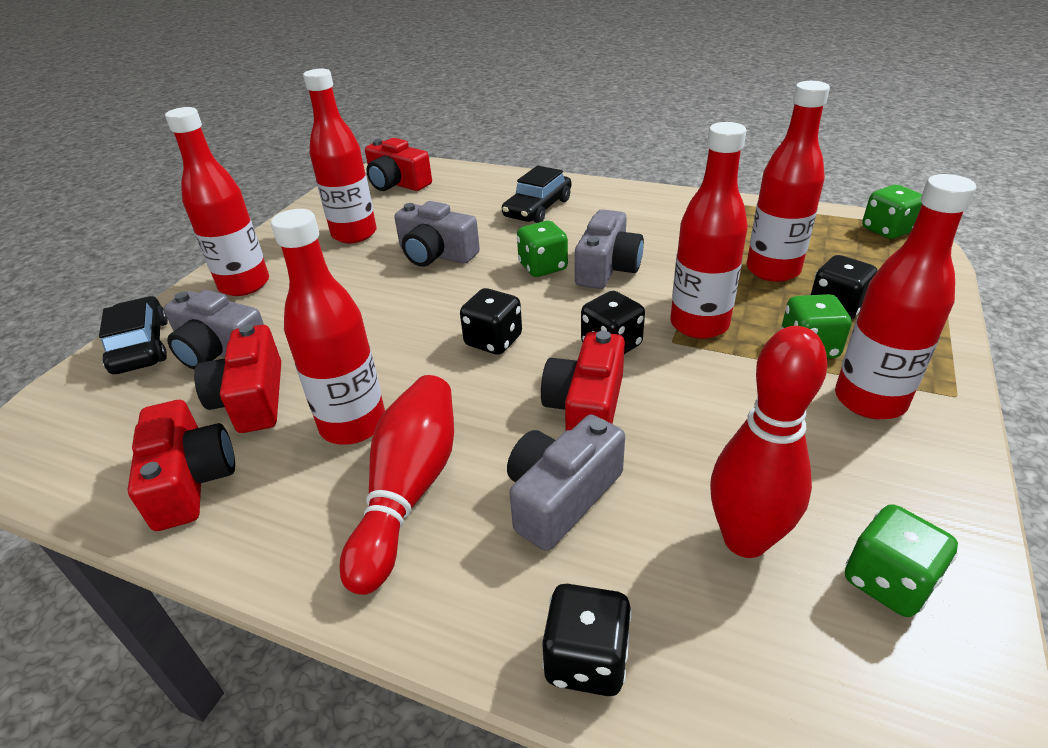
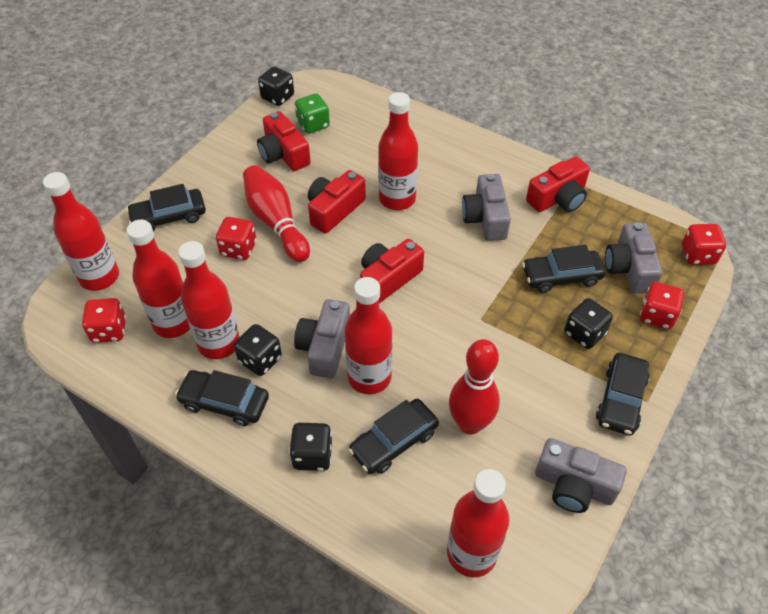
black car: [99,296,168,374] [502,166,571,223] = 2 -> [126,184,206,232] [175,370,269,426] [349,399,439,474] [522,245,605,293] [596,353,650,436] = 5
green dice: [517,221,568,277] [781,294,852,358] [845,504,958,617] [862,185,922,239] = 4 -> [295,93,330,134] = 1
red dice: none = 0 -> [82,298,126,343] [216,217,257,260] [640,282,684,329] [682,224,726,265] = 4

